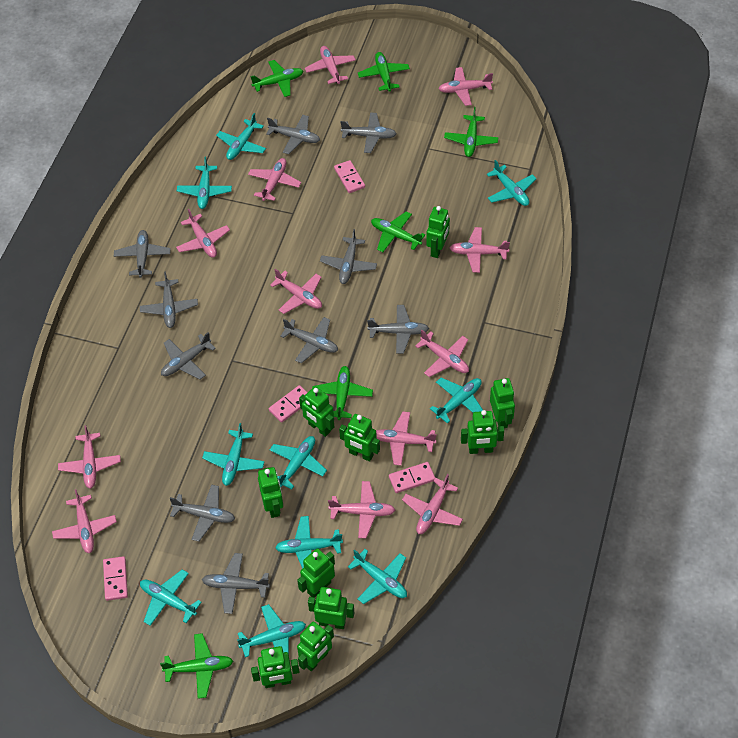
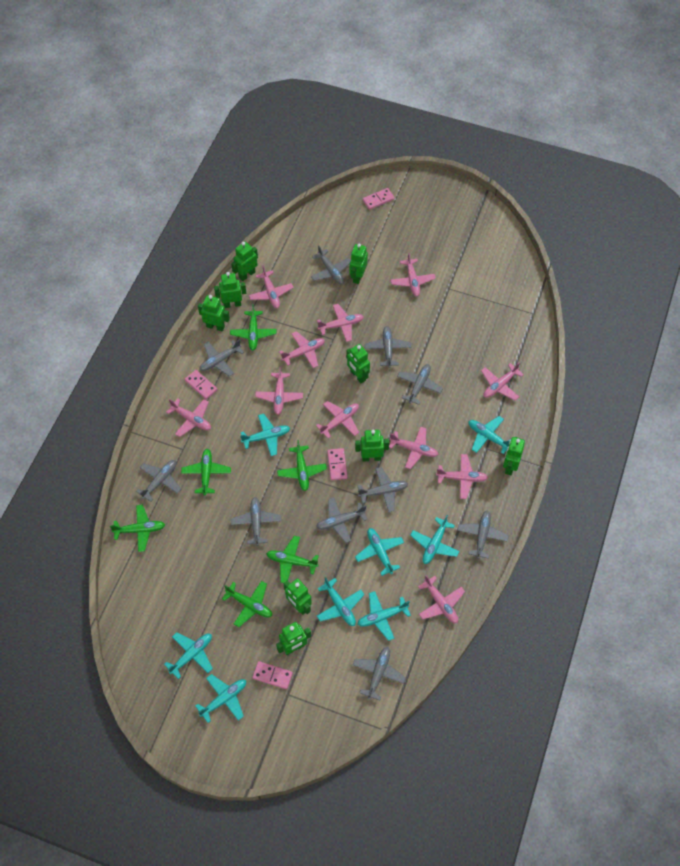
green robot: [251,646,299,688] [258,467,283,518] [297,548,335,598] [297,621,334,671] [299,386,334,437] [308,587,354,629] [339,414,380,462] [426,206,450,258] [461,410,504,454] [490,378,515,428] = 10 -> [198,295,230,332] [214,272,246,308] [231,242,258,281] [276,622,311,655] [284,578,312,615] [346,344,370,383] [350,244,368,284] [355,430,389,462] [503,437,525,475] = 9
pink plane: [52,489,117,554] [58,426,121,489] [176,209,230,258] [248,158,301,201] [270,269,322,314] [305,46,356,84] [328,481,395,538] [376,412,437,466] [402,474,463,534] [415,330,469,377] [439,67,493,106] [450,227,510,273] = 12 -> [166,399,211,437] [249,266,294,308] [255,366,303,415] [279,331,325,368] [316,401,359,439] [317,304,364,342] [389,426,439,469] [391,253,436,297] [418,575,465,623] [436,454,488,499] [481,362,524,401] = 11
turquoise plane: [140,569,202,626] [177,157,232,209] [202,423,265,486] [216,113,266,160] [237,604,306,657] [270,436,327,489] [275,516,343,569] [348,549,407,604] [430,378,483,424] [487,160,537,206] = 10 -> [164,632,213,679] [195,674,246,723] [240,414,290,456] [317,577,365,626] [355,528,404,576] [358,591,411,641] [410,515,459,564] [468,416,511,454] = 8

